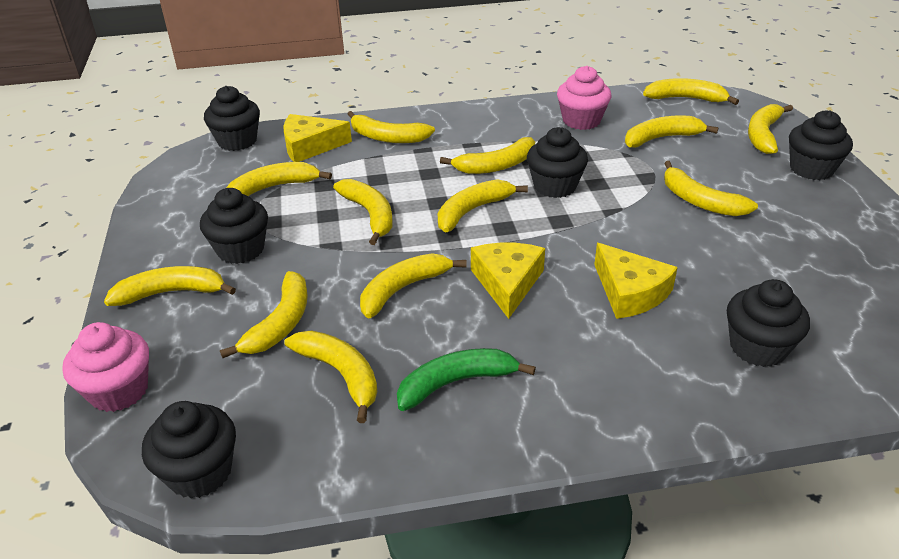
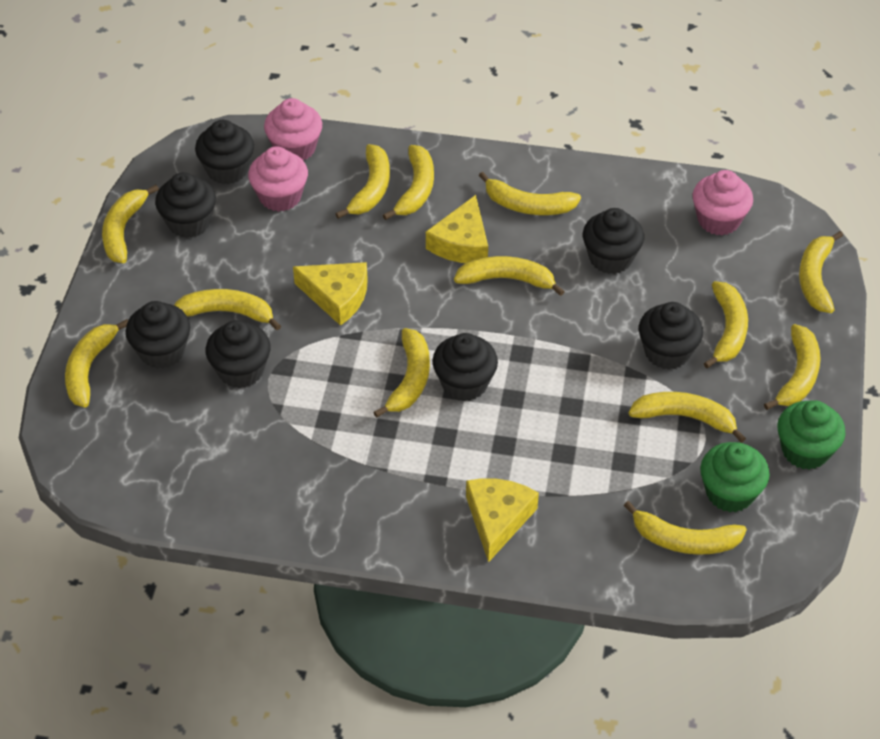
black cupcake: [142,401,236,499] [200,188,268,264] [204,86,260,151] [527,127,588,198] [727,279,810,367] [789,110,853,180] = 6 -> [125,301,190,369] [155,172,216,238] [195,120,254,184] [206,320,271,388] [432,333,498,401] [583,208,644,274] [639,302,703,370] = 7
green banana: [397,348,536,411] = 1 -> none = 0
green cupcake: none = 0 -> [700,442,770,512] [777,400,845,470] = 2
pink cupcake: [62,322,149,412] [557,66,611,130] = 2 -> [248,146,308,212] [264,98,322,161] [693,170,753,235] = 3

